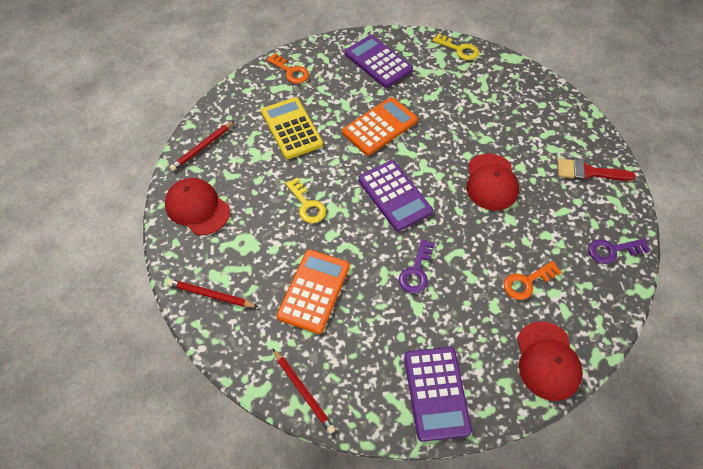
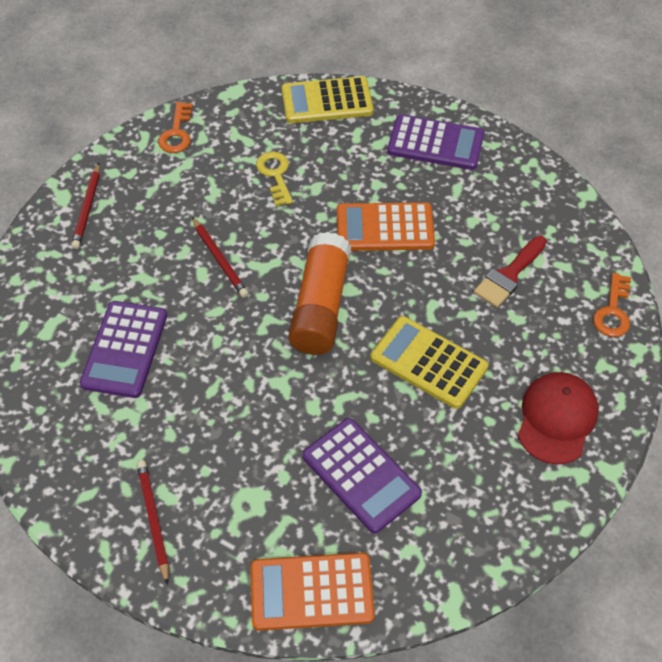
orange glue stick: none = 0 -> [288,232,351,355] = 1
purple key: [399,239,435,293] [588,239,650,264] = 2 -> none = 0
red cap: [165,178,230,235] [466,153,519,211] [517,321,583,401] = 3 -> [518,372,599,464] = 1
yellow calculator: [261,97,323,159] = 1 -> [282,76,374,123] [370,316,488,409] = 2
yellow key: [285,178,326,223] [433,33,479,60] = 2 -> [256,151,293,206] = 1

